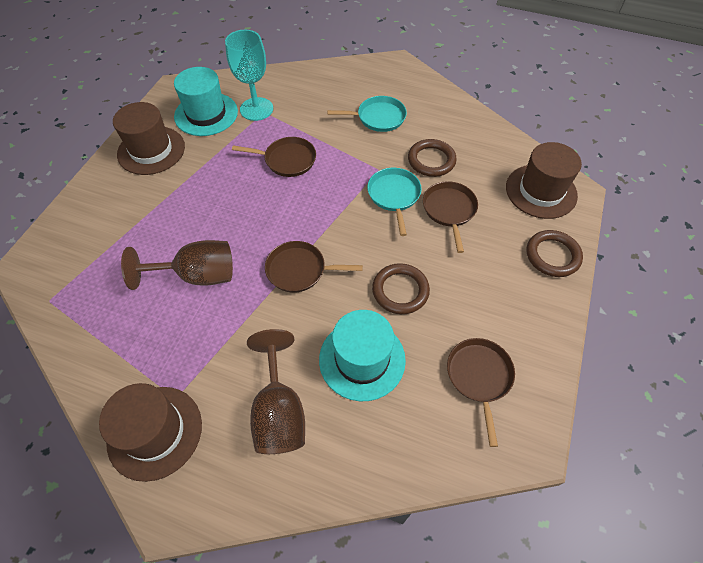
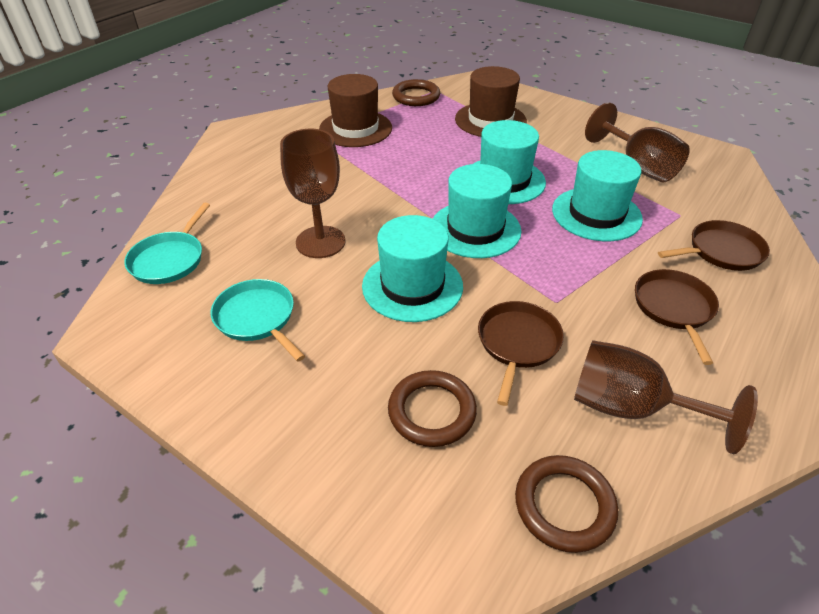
brown goblet: [121,240,233,290] [247,329,305,454] = 2 -> [280,129,346,258] [574,340,758,454] [585,103,690,182] = 3
brown hat: [99,383,202,482] [113,102,185,175] [506,142,582,219] = 3 -> [319,74,392,147] [455,66,527,137] = 2
brown pan: [232,137,316,177] [265,241,363,293] [423,181,478,253] [447,338,515,447] = 4 -> [478,301,564,406] [635,269,719,365] [658,220,770,271] = 3
turquoise goblet: [225,30,273,121] = 1 -> none = 0
turquoise hat: [174,67,238,136] [319,310,406,401] = 2 -> [362,215,463,322] [433,164,522,258] [473,120,546,204] [552,150,643,241] = 4

